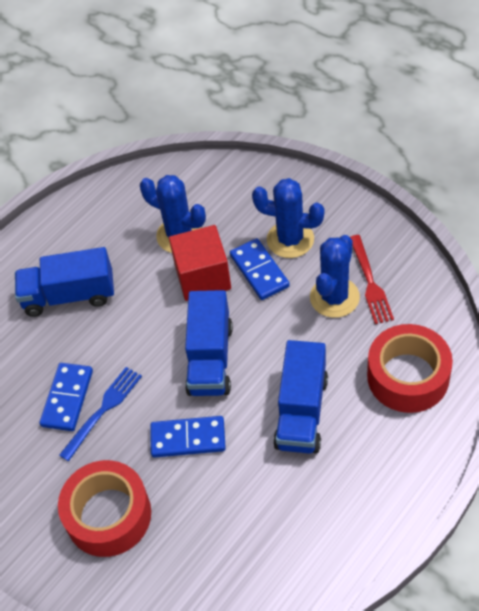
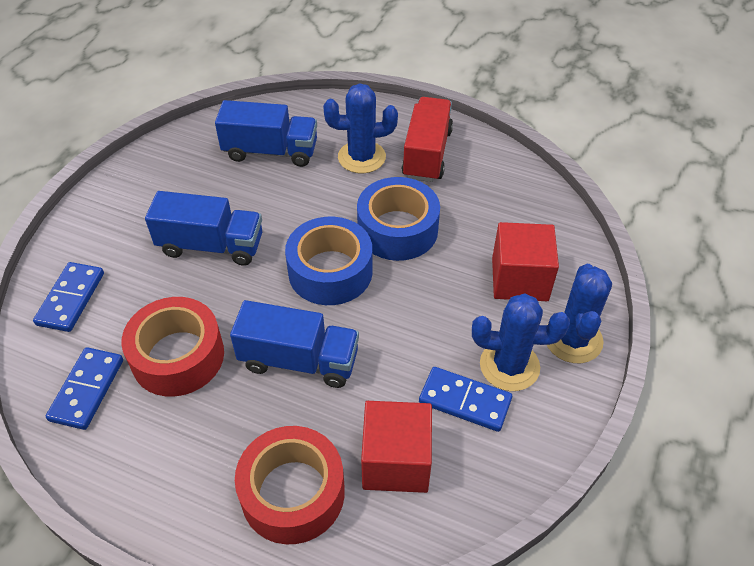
blue fork: [59,367,142,461] = 1 -> none = 0
blue tape: none = 0 -> [285,217,373,305] [357,177,440,261] = 2
red cube: [169,225,231,301] = 1 -> [361,401,432,493] [492,222,559,301] = 2
red fork: [350,235,394,324] = 1 -> none = 0
red truck: none = 0 -> [402,97,453,182] = 1

